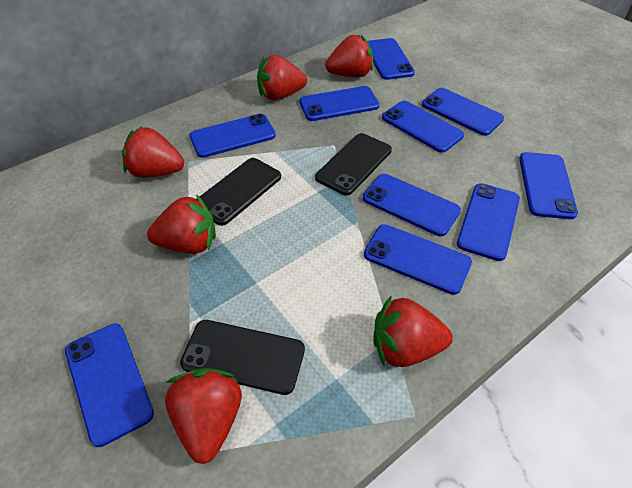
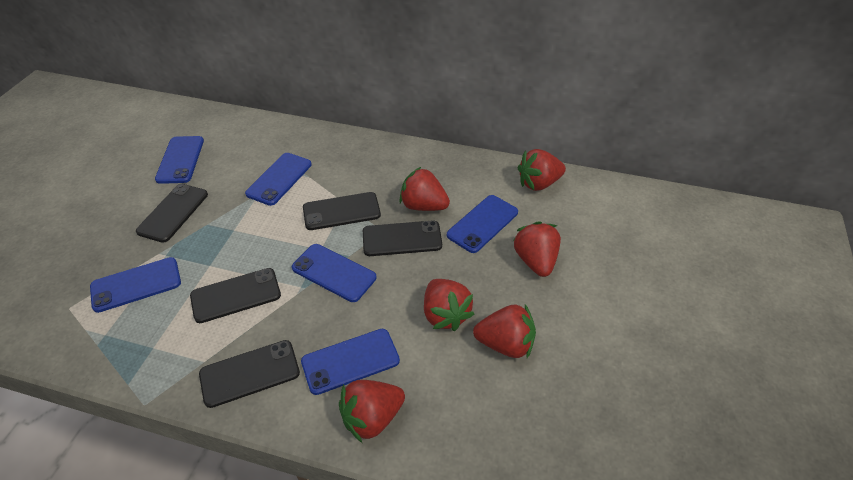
black phone: [180,320,305,395] [200,158,281,226] [315,133,392,195] = 3 -> [136,184,208,243] [190,268,281,323] [199,340,300,408] [303,192,381,230] [363,220,442,256] = 5
blue phone: [65,324,154,447] [190,114,276,158] [299,86,379,121] [363,174,461,236] [364,224,472,295] [368,38,415,80] [382,101,464,153] [422,88,504,136] [457,183,520,261] [519,152,578,219] = 10 -> [90,257,181,313] [155,136,204,184] [245,153,312,206] [292,244,376,302] [301,329,400,395] [447,195,518,253] = 6

